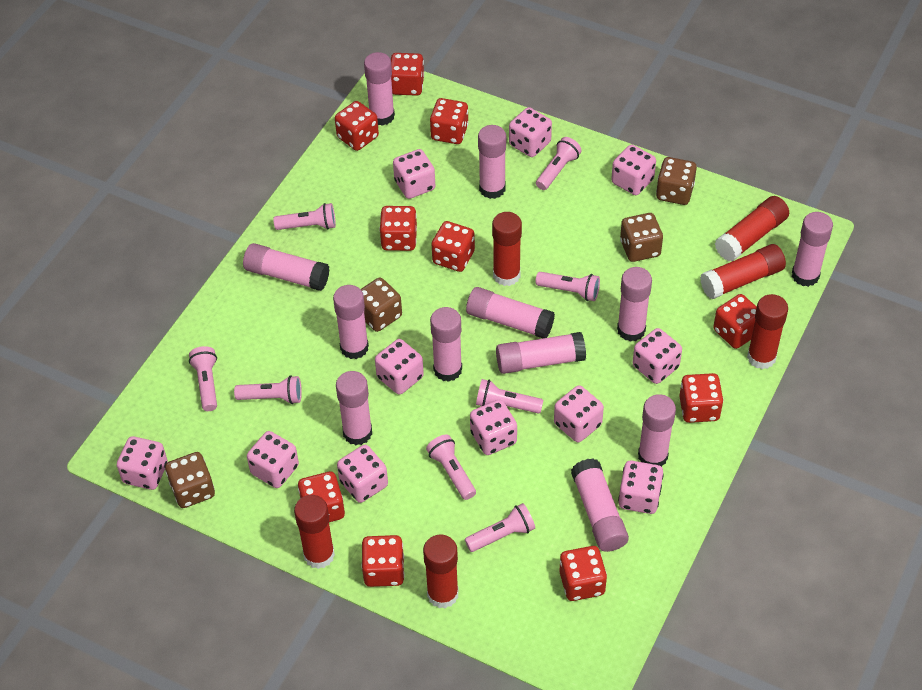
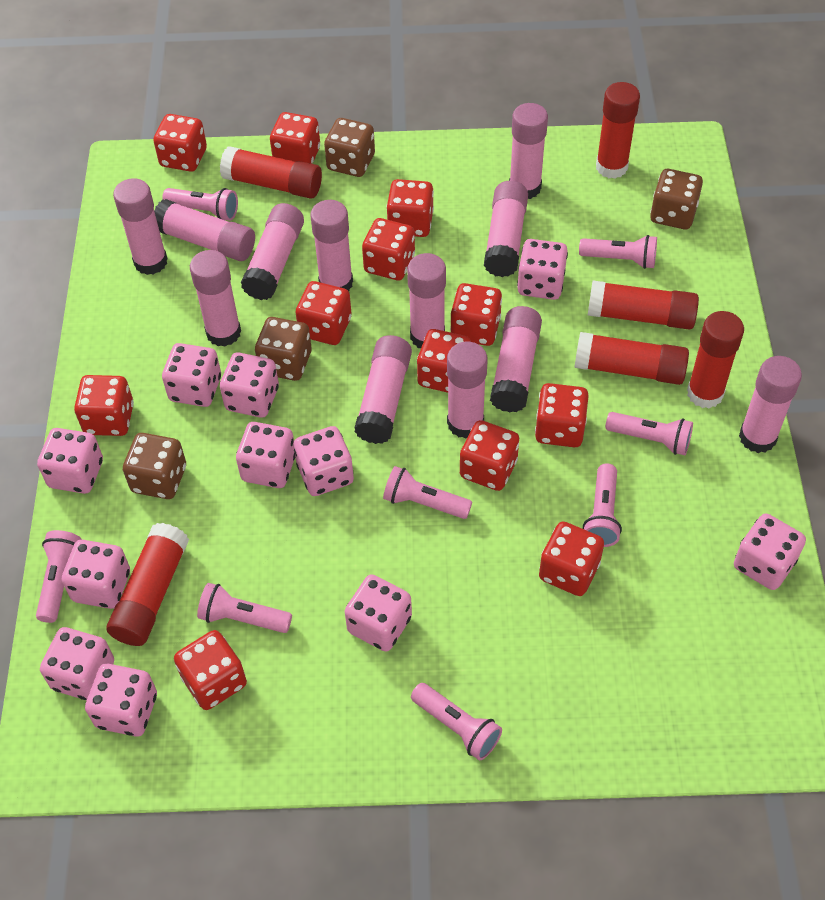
red dice: [298,472,345,522] [335,101,379,151] [361,535,405,587] [379,206,417,251] [391,53,424,96] [430,98,469,144] [432,221,475,272] [559,546,607,601] [679,373,723,423] [713,294,757,349] = 10 -> [74,375,134,436] [153,114,207,172] [174,630,247,710] [270,112,320,164] [295,281,352,345] [362,218,415,280] [386,179,434,237] [417,329,471,393] [450,283,502,346] [460,420,519,491] [535,383,589,448] [539,521,604,596] = 12

